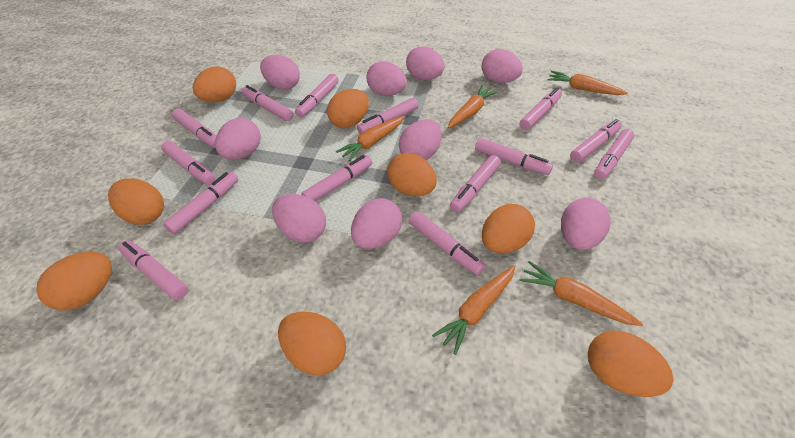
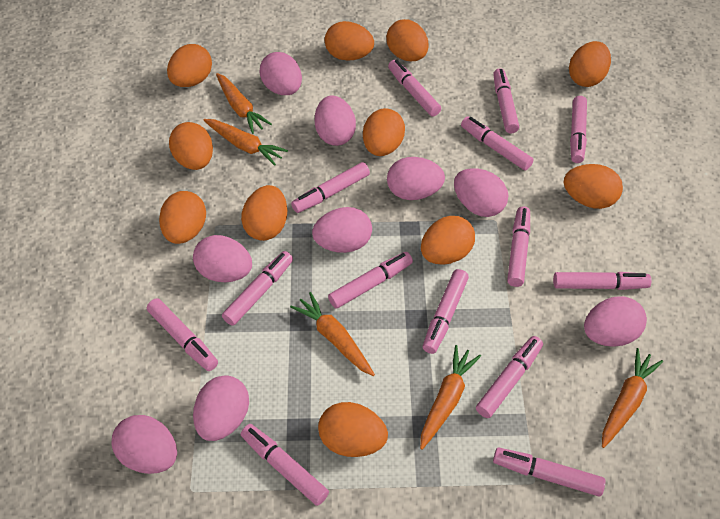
orange egg: [36,252,112,310] [108,178,164,225] [193,66,236,102] [278,312,346,376] [327,89,369,128] [387,153,437,196] [482,204,535,253] [588,331,674,397] = 8 -> [159,191,206,244] [167,44,212,87] [169,122,213,170] [241,185,287,241] [318,402,388,457] [325,21,374,61] [363,108,405,156] [386,19,429,61] [421,216,475,265] [564,164,623,209] [569,41,611,87] = 11

